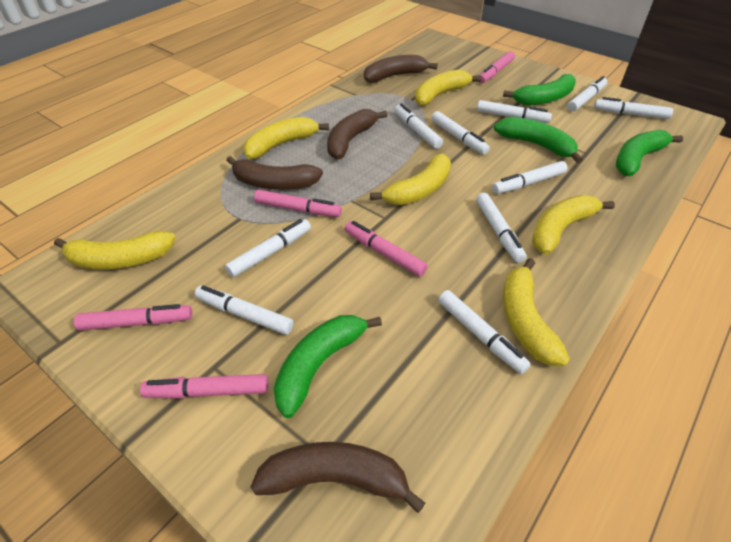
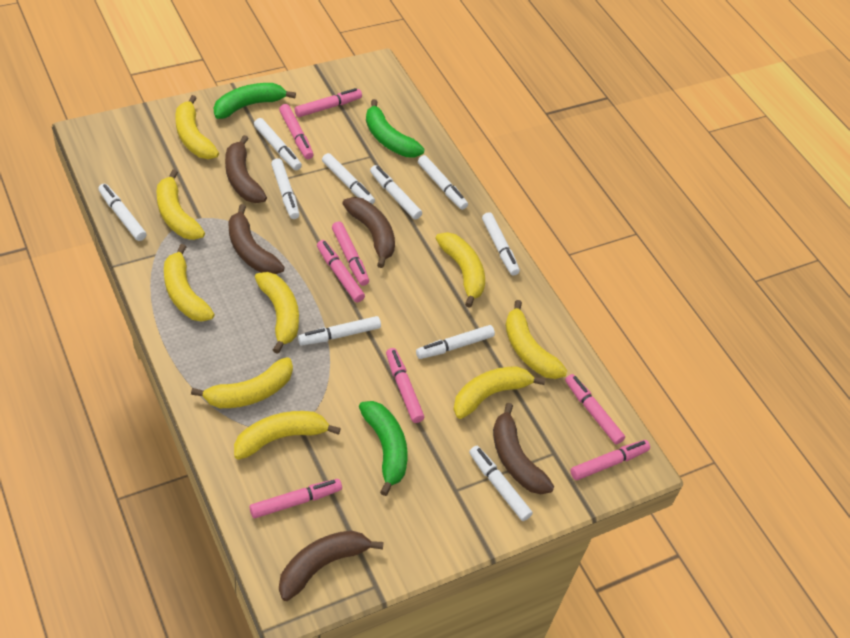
brown banana: [226,156,323,190] [251,442,425,513] [327,109,388,159] [364,55,438,83] = 4 -> [225,135,267,203] [228,204,285,274] [279,530,384,601] [342,197,395,268] [493,403,554,494] = 5
green banana: [273,315,382,418] [494,117,583,163] [503,74,576,105] [616,130,683,176] = 4 -> [214,83,296,119] [359,401,408,496] [366,99,424,157] = 3
pink marker: [74,304,192,330] [140,374,268,399] [254,190,342,217] [344,221,428,277] [479,51,515,83] = 5 -> [249,479,342,518] [279,104,314,159] [295,88,362,117] [317,240,365,302] [332,221,369,286] [386,348,424,423] [565,374,625,445] [570,440,650,480] = 8
yellow banana: [54,231,176,269] [243,117,329,159] [370,154,451,205] [415,69,481,106] [503,258,570,366] [532,195,615,254] = 6 -> [156,169,205,240] [164,244,215,322] [175,95,219,159] [191,357,293,408] [234,411,341,460] [255,272,299,354] [435,232,485,308] [453,366,545,419] [505,300,567,379] = 9

